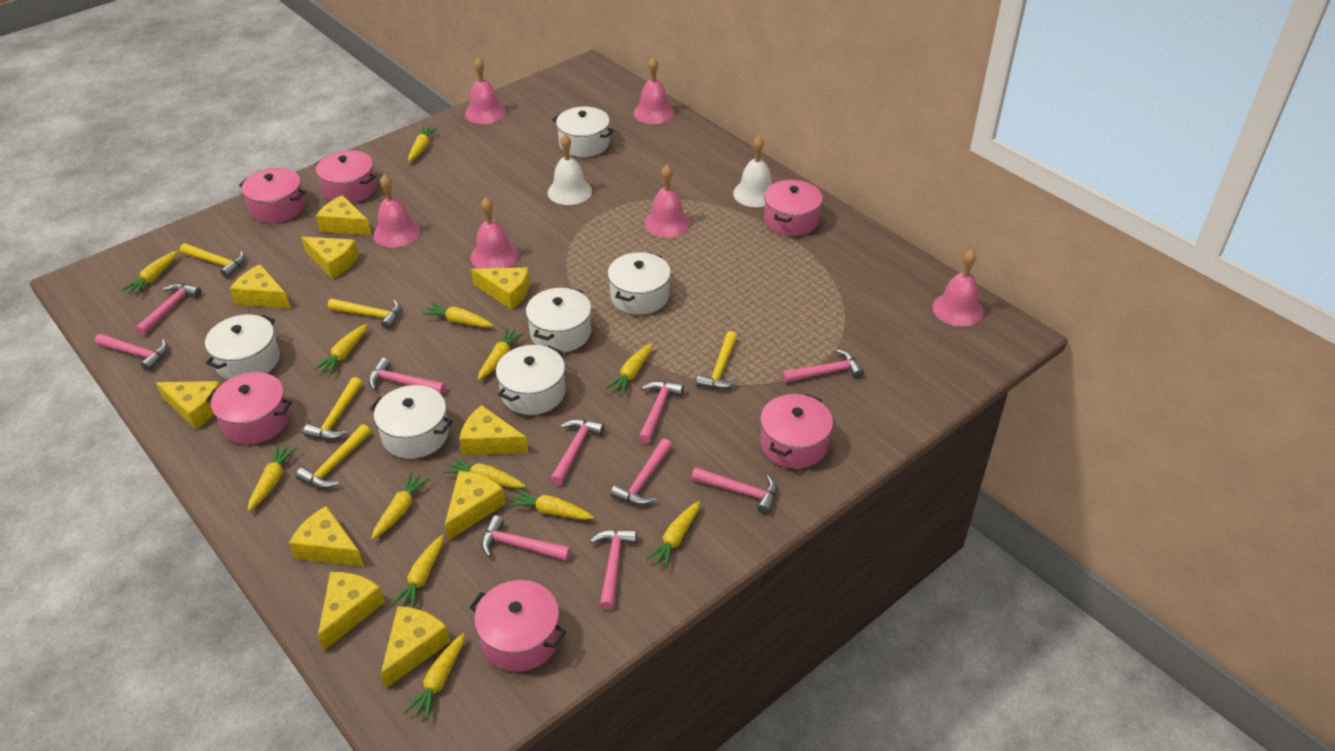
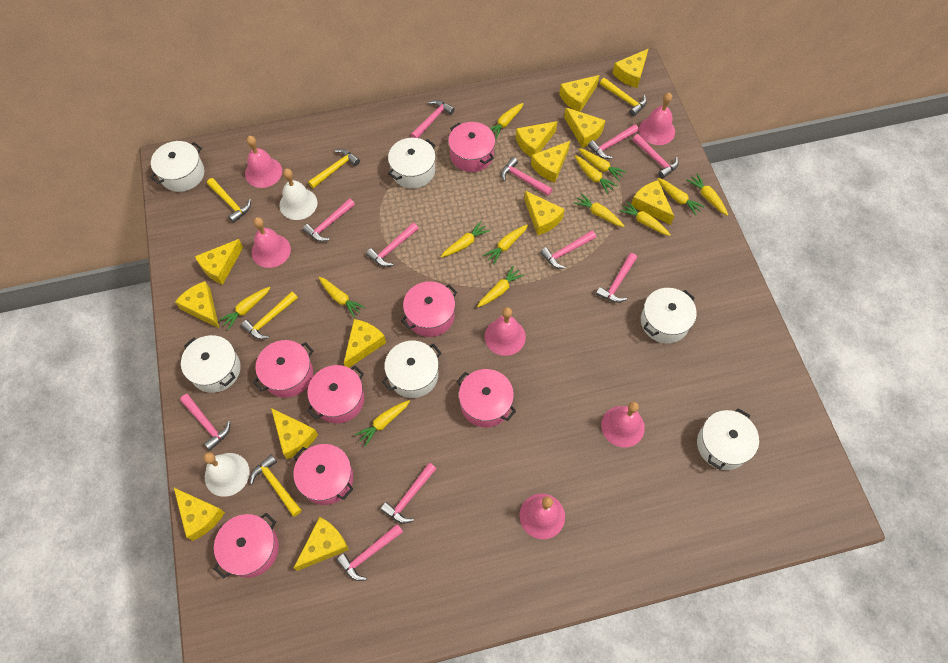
pink hammer: [95,334,168,371] [135,283,201,336] [368,358,446,395] [481,515,571,561] [550,419,605,486] [590,530,637,610] [610,438,672,505] [638,381,684,444] [691,467,777,514] [782,349,864,383] = 10 -> [180,394,230,451] [303,198,355,242] [336,524,403,581] [366,223,419,267] [380,463,437,524] [411,100,455,138] [501,157,553,196] [540,230,596,269] [588,124,639,159] [596,253,637,303] [632,134,678,179] = 11
pink pot: [206,372,292,444] [239,168,306,223] [315,150,376,204] [470,580,566,672] [760,394,833,469] [764,180,823,236] = 6 -> [214,513,279,579] [253,340,313,398] [293,444,353,505] [307,365,364,423] [401,281,457,337] [448,122,495,172] [457,369,516,427] = 7
yellow cheese: [156,381,221,429] [230,264,290,308] [289,506,364,566] [301,237,359,279] [316,195,371,235] [318,572,385,651] [381,606,451,688] [444,471,506,541] [459,405,529,455] [471,268,530,310] = 10 -> [174,488,225,541] [175,281,219,328] [195,239,243,285] [271,408,318,459] [294,517,349,571] [344,319,386,368] [516,121,558,157] [524,191,565,235] [531,141,570,183] [559,75,600,112] [564,108,605,148] [612,48,649,88] [631,180,674,225] = 13

